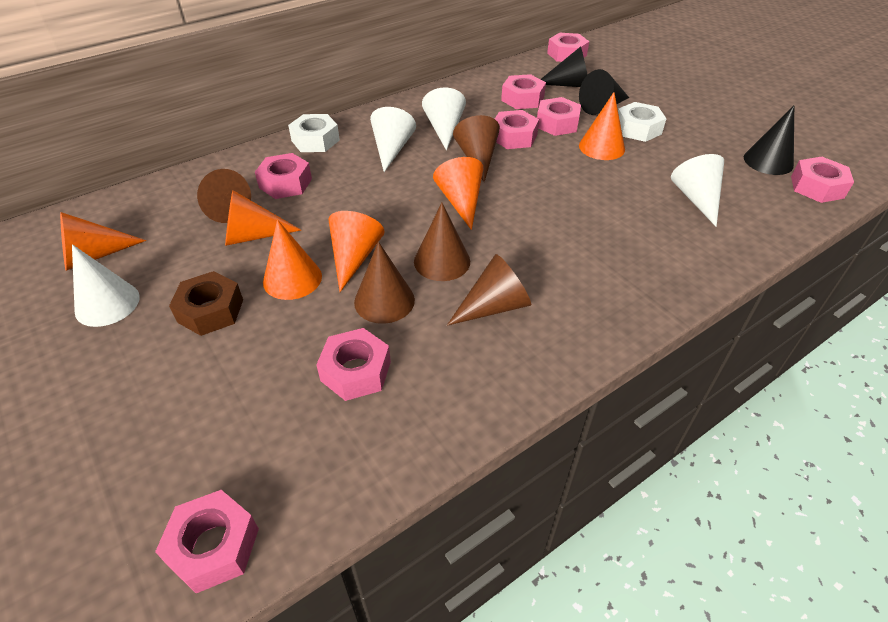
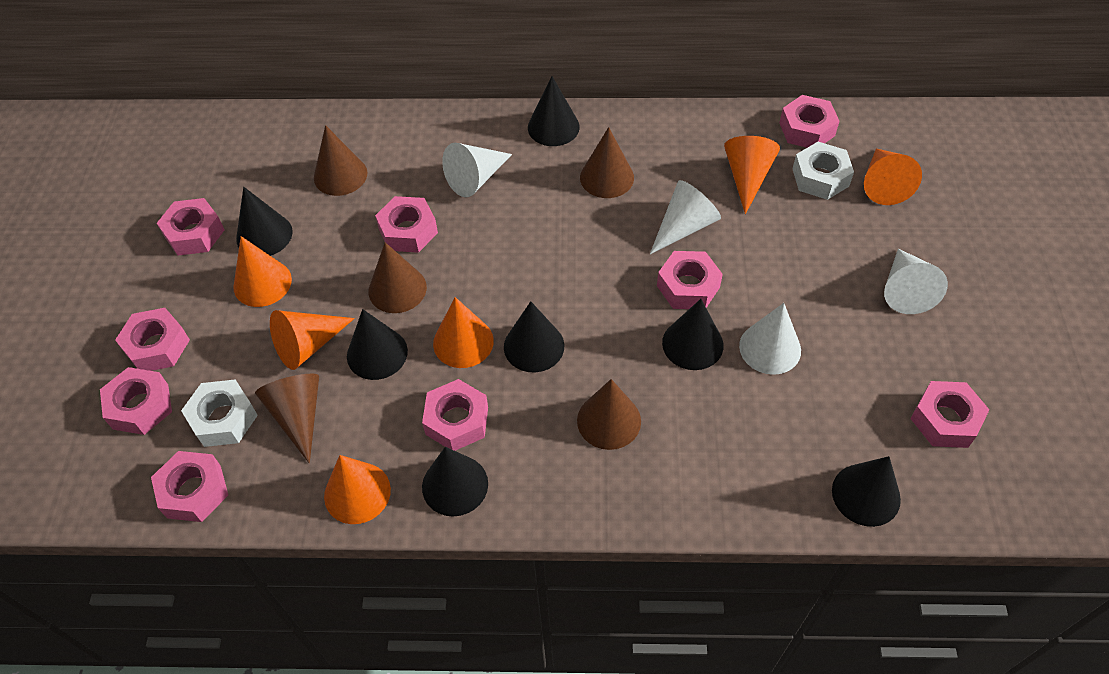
black cone: [541,46,588,87] [579,69,629,115] [744,106,794,175] = 3 -> [236,187,293,256] [347,309,408,380] [422,447,488,517] [504,301,565,372] [528,76,580,146] [662,299,724,370] [832,456,901,527] = 7
brown nut: [169,271,243,336] = 1 -> none = 0
pink nut: [155,490,259,593] [255,153,312,199] [316,328,391,401] [495,110,539,149] [501,74,546,109] [537,97,581,136] [547,33,589,62] [791,157,854,203] = 8 -> [100,367,172,435] [115,308,190,371] [151,451,228,522] [157,198,225,256] [375,196,438,253] [422,379,488,451] [657,251,723,309] [779,95,840,148] [910,381,990,448] = 9

